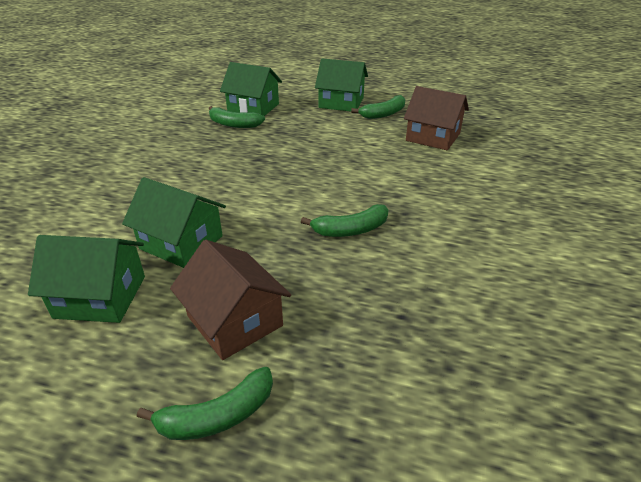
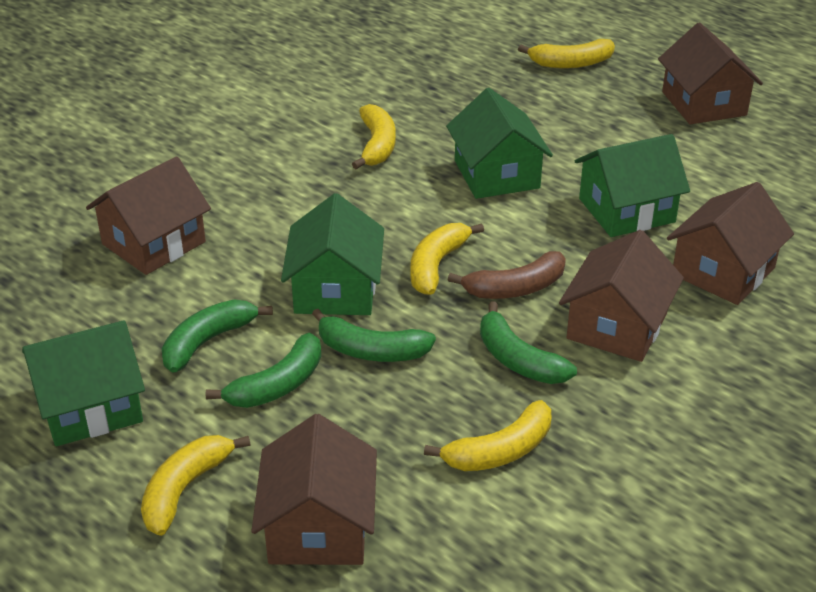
brown banana: none = 0 -> [448,251,566,299] = 1
brown house: [170,240,291,360] [404,86,469,150] = 2 -> [86,156,211,275] [252,414,377,565] [559,230,684,362] [658,22,763,124] [667,182,794,305] = 5
yellow banana: none = 0 -> [141,435,250,536] [352,104,396,169] [410,223,484,295] [424,400,551,471] [518,39,615,68] = 5

